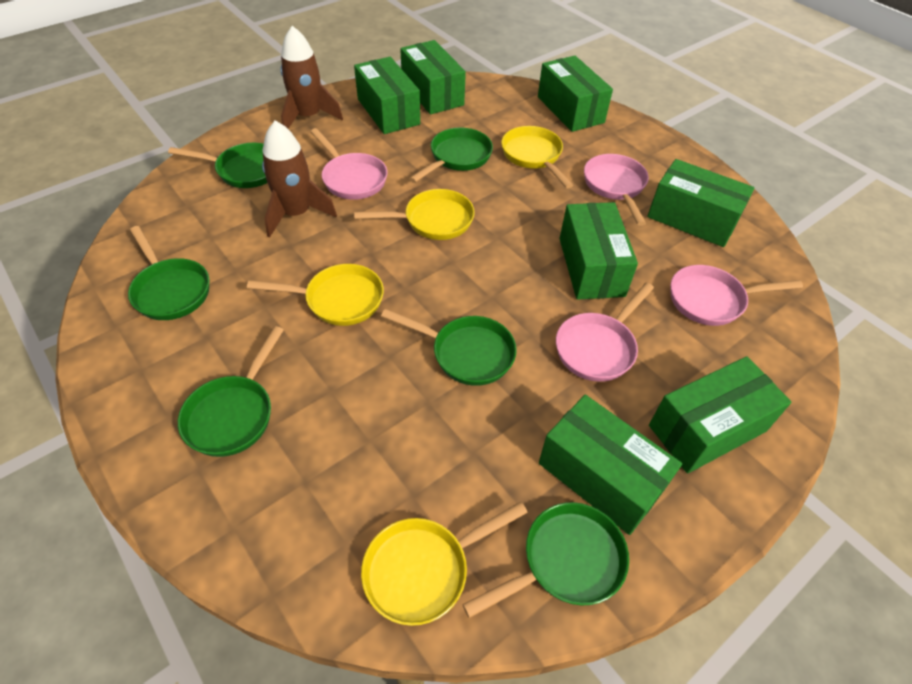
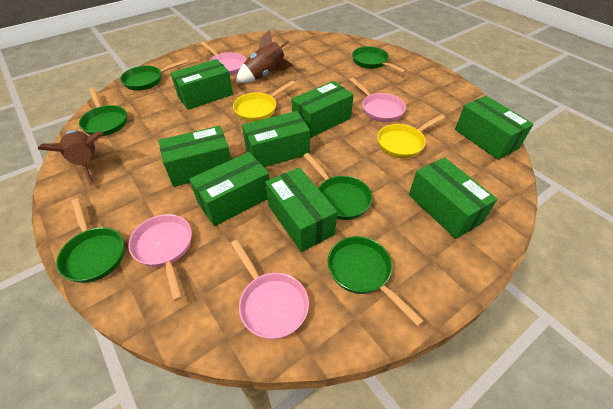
green box: [354,57,420,134] [400,40,466,114] [538,56,613,132] [539,395,682,535] [560,202,638,300] [647,159,755,247] [649,356,792,474] = 7 -> [159,126,231,187] [171,59,233,110] [189,152,270,226] [242,111,310,167] [265,167,337,252] [291,81,354,138] [409,157,497,239] [455,96,534,160] = 8
yellow pan: [247,264,384,326] [354,189,475,240] [361,501,528,626] [501,126,573,189] = 4 -> [233,80,295,122] [377,114,445,158] = 2

